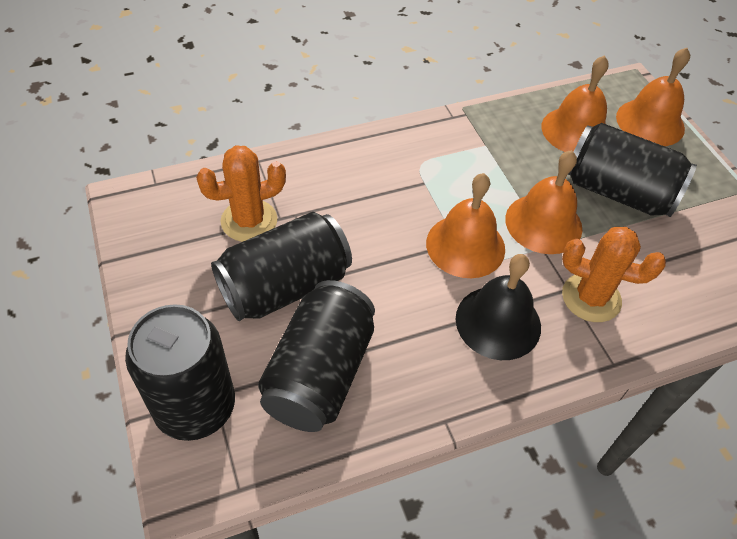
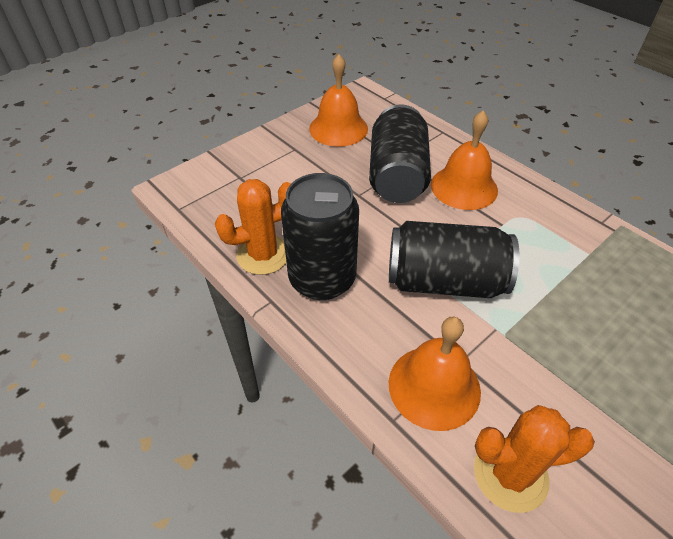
black bell: [456,254,541,360] = 1 -> none = 0
black can: [125,304,235,441] [211,212,352,321] [258,280,375,432] [569,123,697,217] = 4 -> [281,173,359,300] [369,104,431,203] [389,221,519,298] = 3
orange bell: [426,173,505,278] [505,150,583,254] [542,55,609,152] [616,48,690,146] = 4 -> [309,54,368,147] [389,317,481,431] [431,110,498,210] = 3

